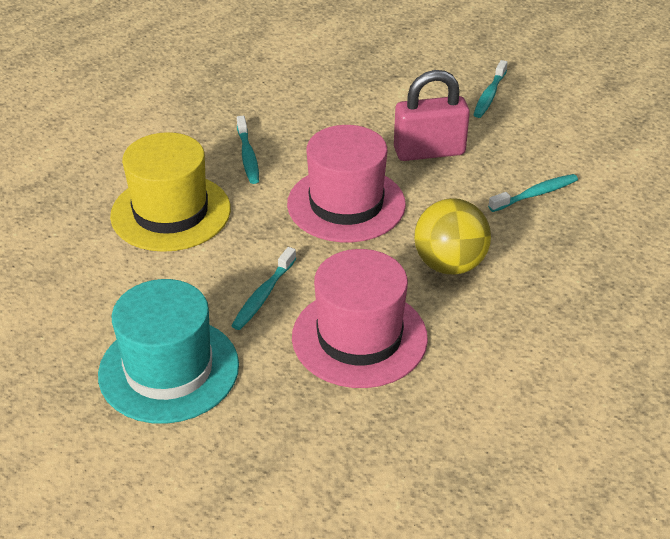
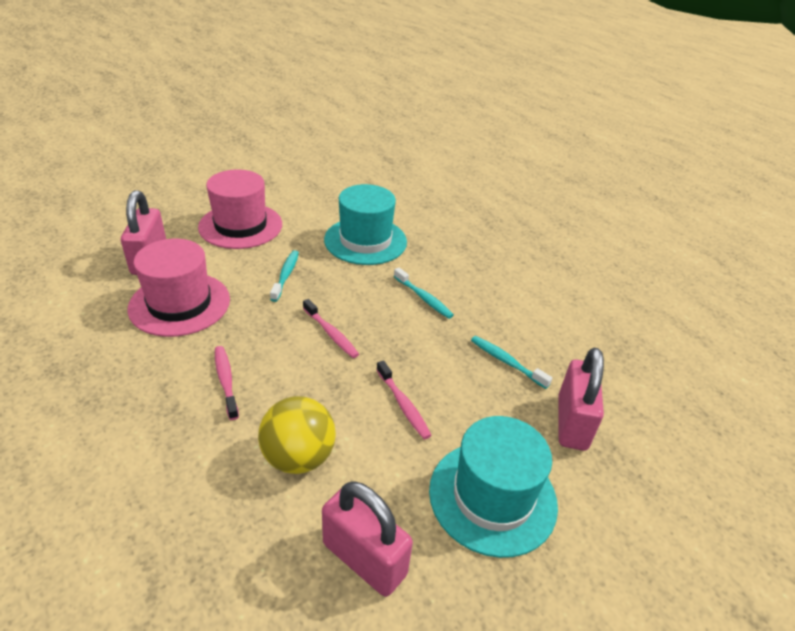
pink padlock: [394,70,470,161] = 1 -> [121,190,166,275] [322,481,413,597] [558,348,604,451] = 3
pink toothbrush: none = 0 -> [215,346,239,420] [303,299,359,358] [377,360,432,439] = 3
turquoise hat: [98,279,239,424] = 1 -> [324,184,407,265] [429,416,558,558] = 2
turquoise toothbrush: [231,247,297,330] [237,116,259,184] [474,60,508,118] [488,174,578,212] = 4 -> [270,250,299,302] [394,268,454,319] [471,336,552,389] = 3
yellow hat: [110,132,231,252] = 1 -> none = 0

